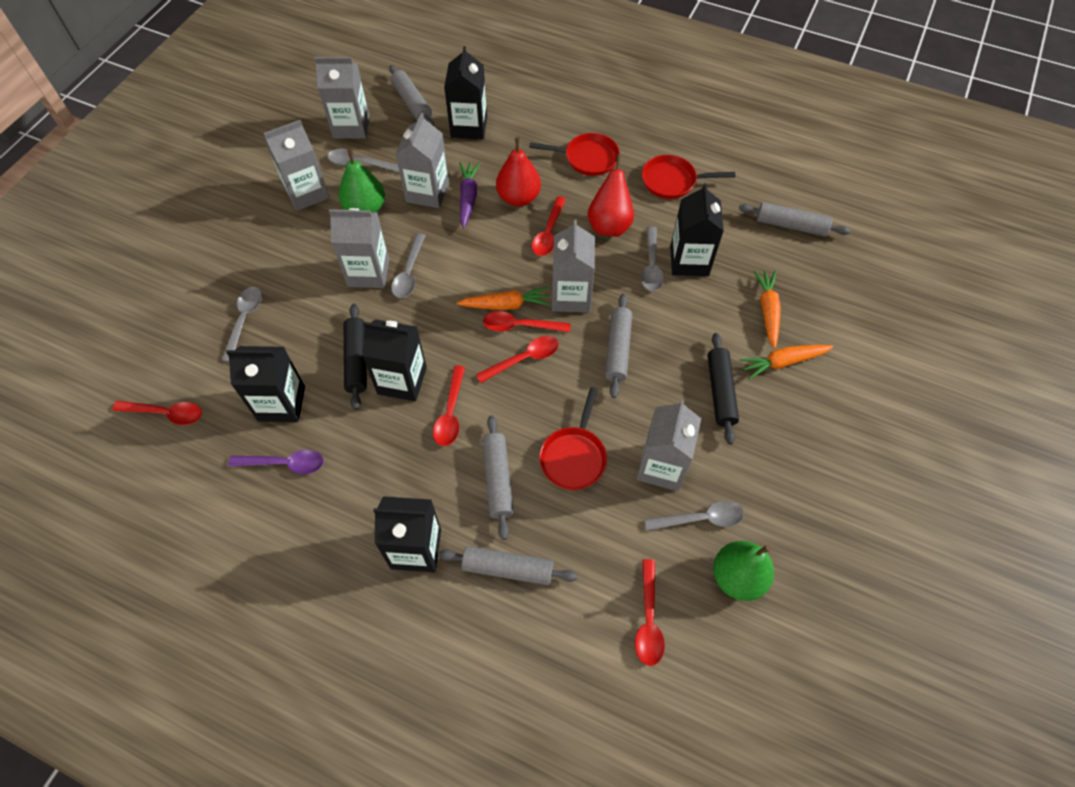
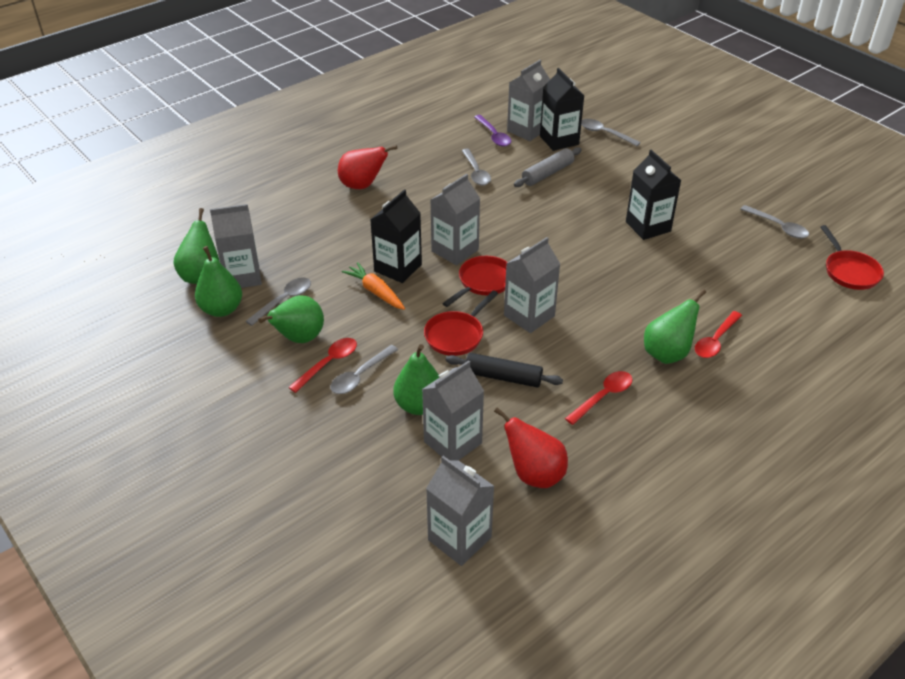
black carton: [226,346,305,422] [362,319,427,401] [373,496,441,572] [444,46,487,140] [670,183,724,276] = 5 -> [370,189,422,283] [540,68,584,151] [626,150,681,240] = 3
black rolling pin: [344,304,367,410] [708,333,739,444] = 2 -> [446,353,563,387] = 1
green pear: [338,148,385,212] [713,541,774,601] = 2 -> [173,208,220,284] [195,246,242,317] [258,296,324,343] [393,344,439,415] [644,289,706,364] = 5
grey rolling pin: [389,65,434,126] [439,546,578,585] [482,415,514,540] [605,294,632,398] [739,202,851,237] = 5 -> [514,147,581,187] = 1
orange carrot: [457,286,550,310] [740,345,833,380] [754,270,781,349] = 3 -> [342,262,405,310] = 1
purple carrot: [459,162,480,228] = 1 -> none = 0
red spoon: [112,401,202,425] [433,366,465,446] [476,336,559,383] [483,311,571,332] [532,196,566,256] [635,559,665,666] = 6 -> [288,338,357,393] [565,371,633,425] [695,311,742,358] = 3

